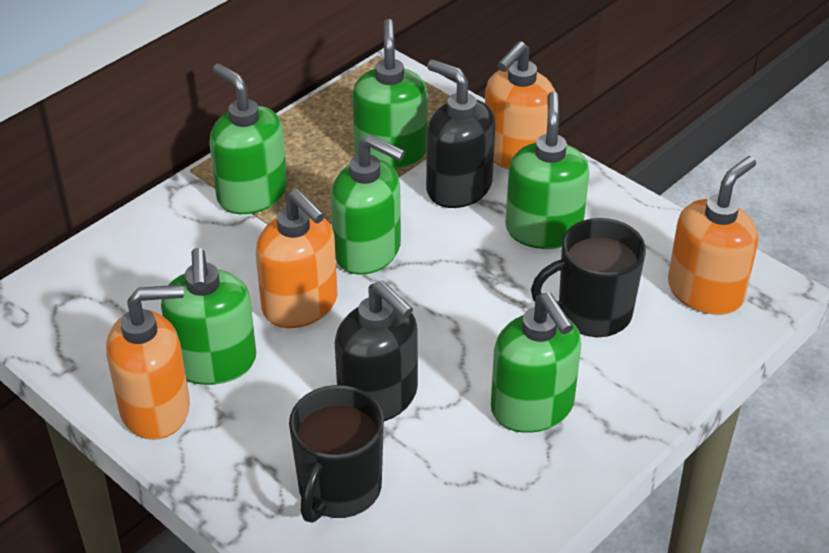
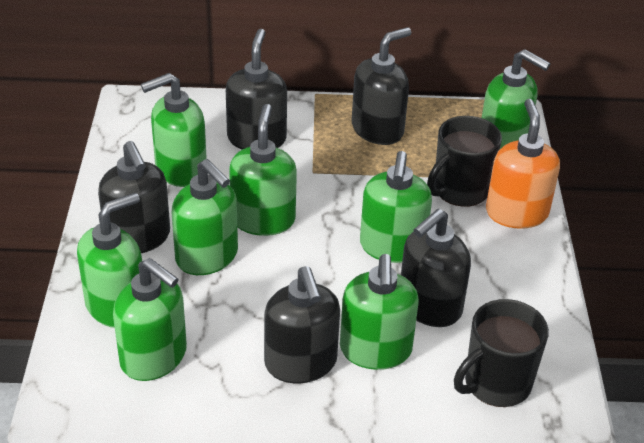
black soap dispenser: [335,281,418,421] [426,60,495,208] = 2 -> [98,141,170,253] [226,29,287,149] [264,266,340,383] [352,27,411,145] [401,209,471,327] = 5
green soap dispenser: [161,248,256,385] [209,64,287,214] [331,134,405,275] [352,19,428,169] [491,292,581,433] [505,92,589,249] = 6 -> [77,192,142,328] [113,258,187,381] [141,73,207,187] [172,159,238,275] [229,104,297,236] [340,254,419,370] [360,151,432,263] [482,49,550,149] = 8
orange soap dispenser: [106,285,190,440] [256,189,337,328] [485,41,556,170] [668,156,758,315] = 4 -> [486,99,560,229] = 1

